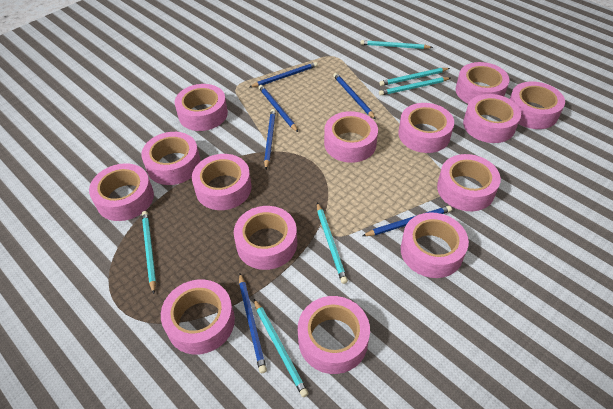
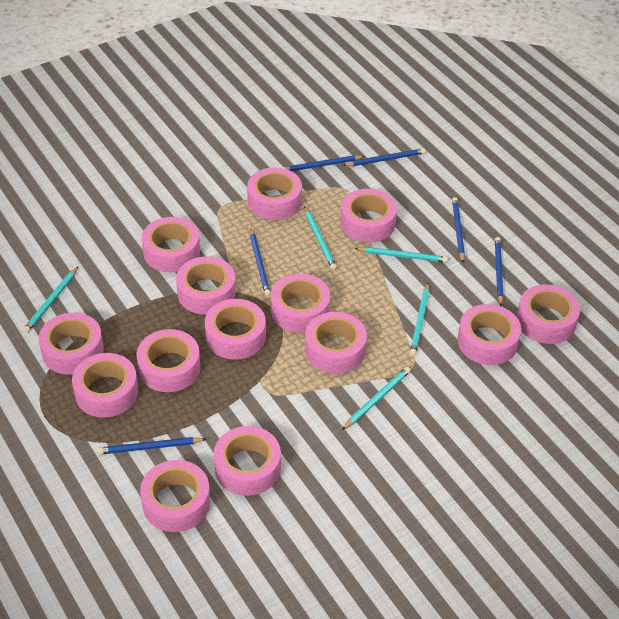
turquoise pencil: [142,211,156,294] [254,299,309,397] [317,203,348,284] [360,40,433,49] [379,68,450,86] [379,77,450,96] = 6 -> [23,266,78,333] [304,206,337,270] [342,367,410,430] [354,247,448,262] [410,283,429,356] = 5

